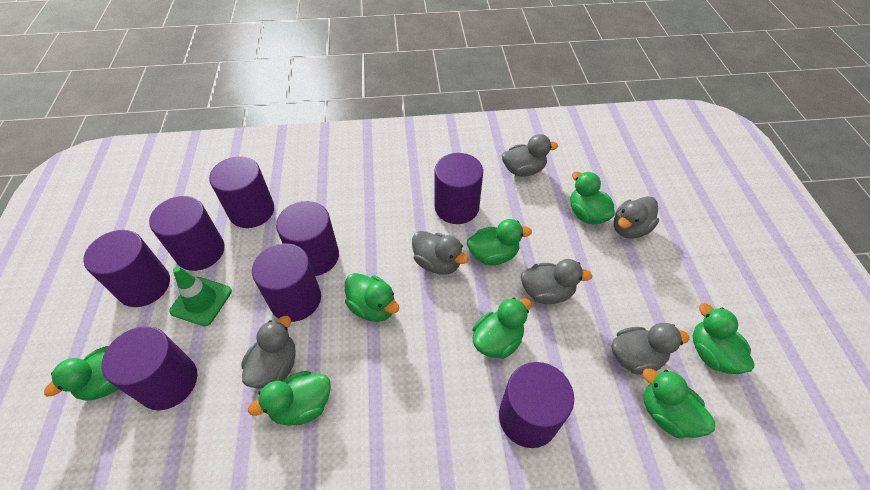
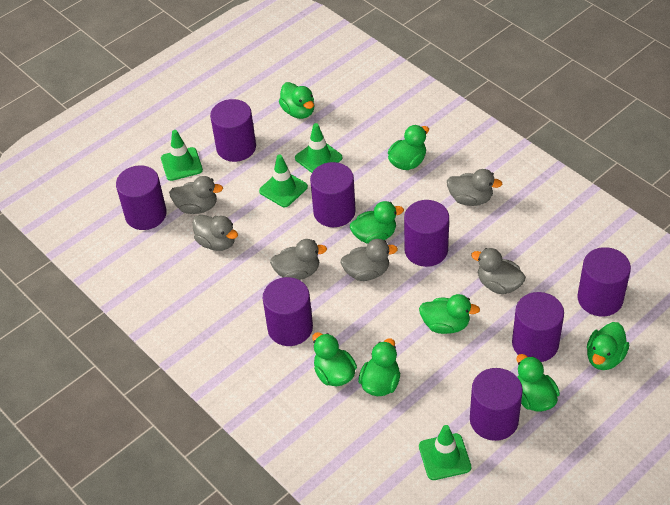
green traffic cone: [169,266,232,326] = 1 -> [161,130,203,181] [259,154,308,207] [295,123,342,173] [419,425,471,480] = 4

